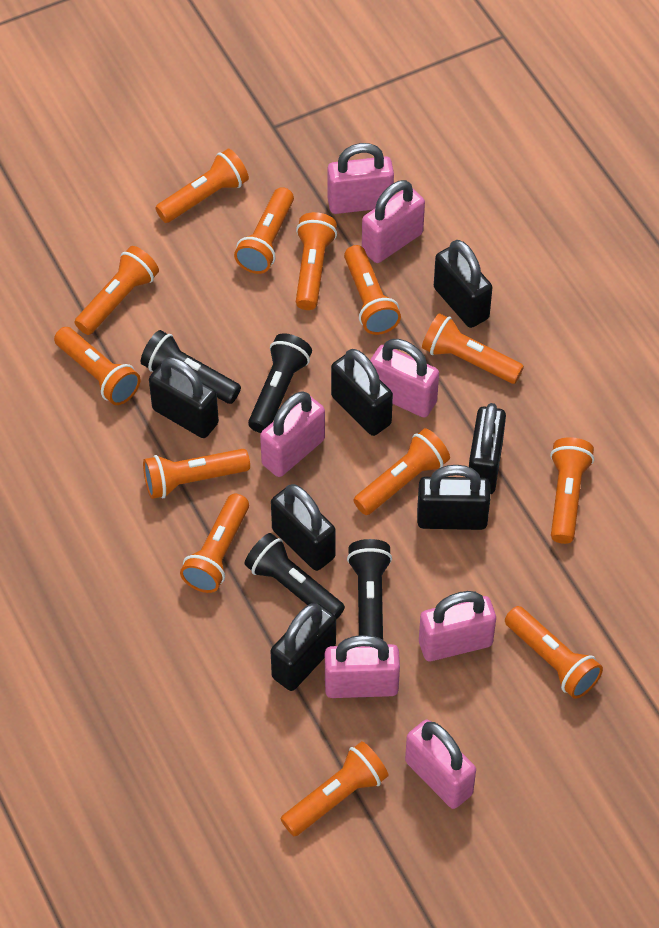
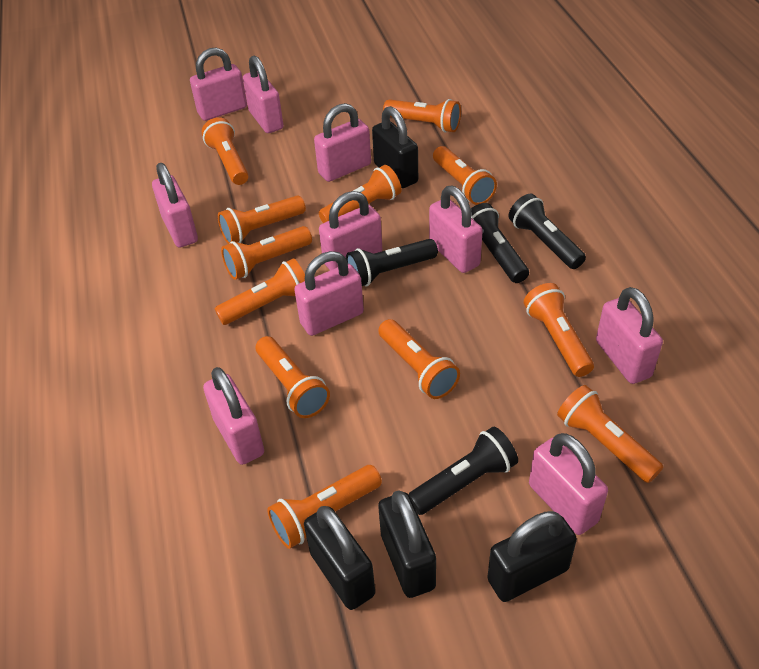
black padlock: [149,357,219,438] [271,484,336,571] [271,603,336,691] [331,349,393,436] [417,465,490,530] [434,240,493,328] [469,403,506,494] = 7 -> [304,506,375,610] [372,106,418,188] [378,491,436,598] [487,511,577,602] = 4
orange flashlight: [54,327,140,405] [75,246,159,335] [143,449,250,499] [155,149,249,223] [180,494,249,593] [234,187,294,274] [281,741,389,836] [296,212,337,310] [344,245,401,335] [353,428,450,515] [422,313,524,384] [505,606,603,699] [550,437,594,544] = 13 -> [202,117,249,185] [215,258,305,325] [218,195,306,244] [221,226,312,280] [256,336,330,418] [267,465,382,549] [319,165,401,223] [378,319,460,399] [383,99,461,133] [433,146,497,205] [524,283,594,377] [557,385,663,483] = 12
pink padlock: [260,392,325,477] [325,635,400,698] [327,143,394,214] [362,180,425,263] [370,339,439,418] [405,720,476,809] [419,591,496,661] = 7 -> [152,163,198,248] [190,48,247,121] [203,367,264,465] [243,55,284,133] [294,251,364,336] [314,103,371,182] [319,191,382,270] [429,186,483,273] [529,433,608,535] [596,287,663,384] = 10

